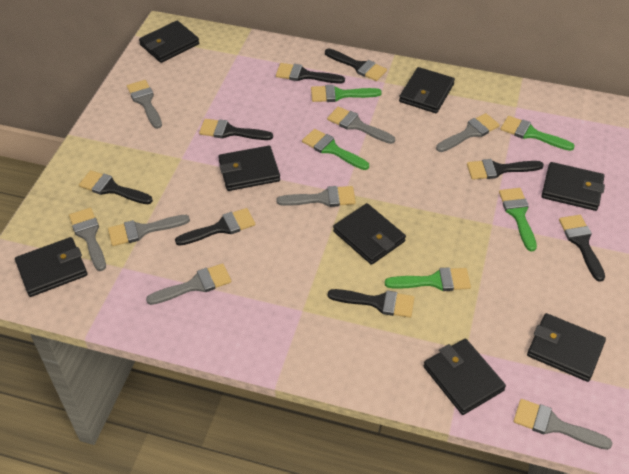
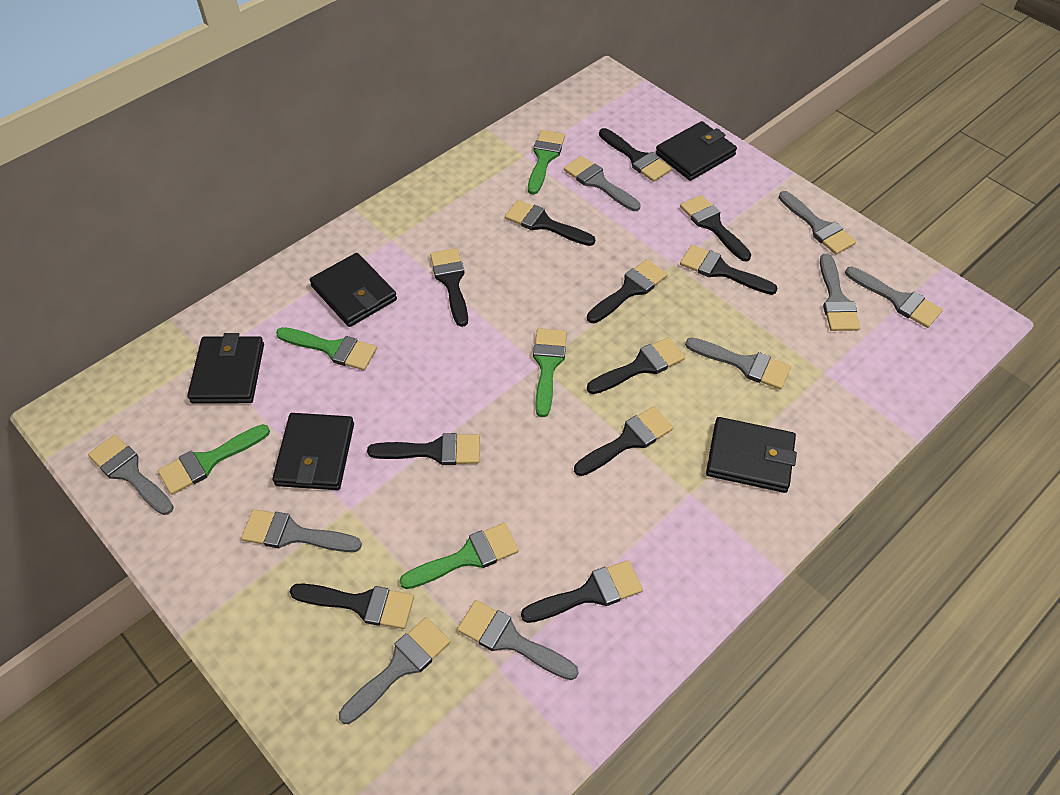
black brush: [79,170,153,204] [175,208,255,246] [199,119,273,140] [276,63,345,84] [325,49,387,81] [328,289,414,318] [467,159,544,180] [559,215,605,282] = 8 -> [289,584,414,629] [367,433,480,465] [430,248,468,327] [505,200,595,246] [521,560,643,623] [574,406,673,476] [587,259,667,323] [587,337,685,394] [599,128,672,182] [680,195,752,262] [680,245,778,295] = 11
black wallet: [15,237,87,297] [139,21,199,63] [218,146,280,191] [333,203,406,265] [399,67,455,113] [424,339,506,415] [527,313,606,382] [542,162,605,211] = 8 -> [187,333,264,403] [272,413,354,490] [310,253,397,327] [656,121,737,181] [706,417,797,493] = 5
grey brush: [69,208,106,271] [108,215,190,246] [127,80,162,129] [146,263,232,305] [276,186,356,207] [327,106,395,144] [436,113,500,152] [514,399,612,450] = 8 -> [88,435,174,515] [241,509,362,552] [339,617,451,724] [457,600,578,680] [564,156,640,211] [685,338,791,390] [779,191,856,254] [820,254,860,331] [845,267,943,328] = 9

